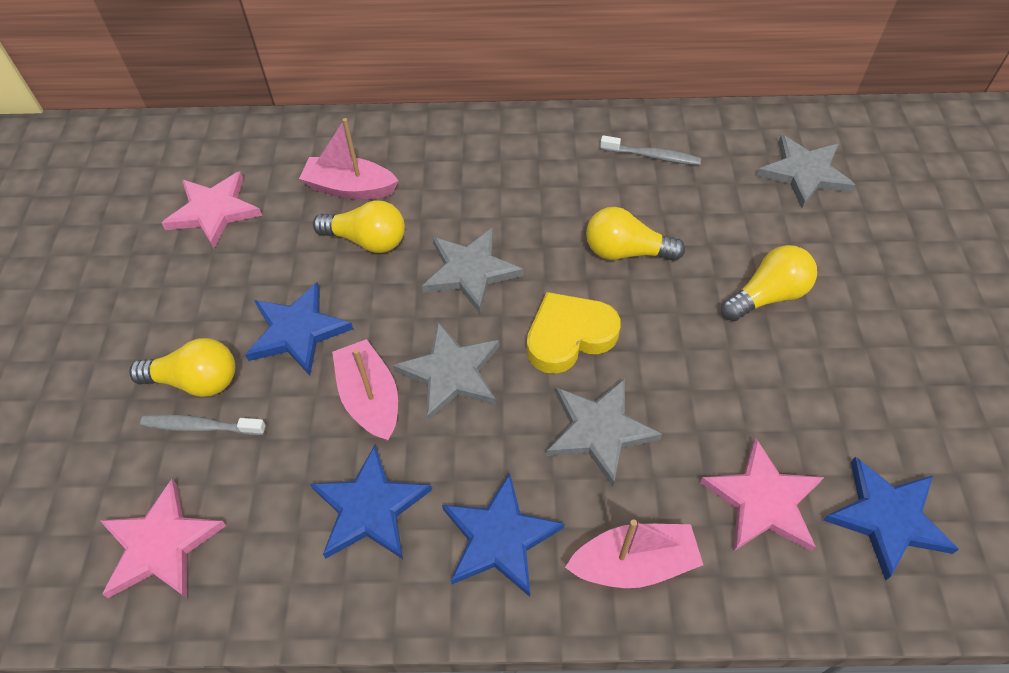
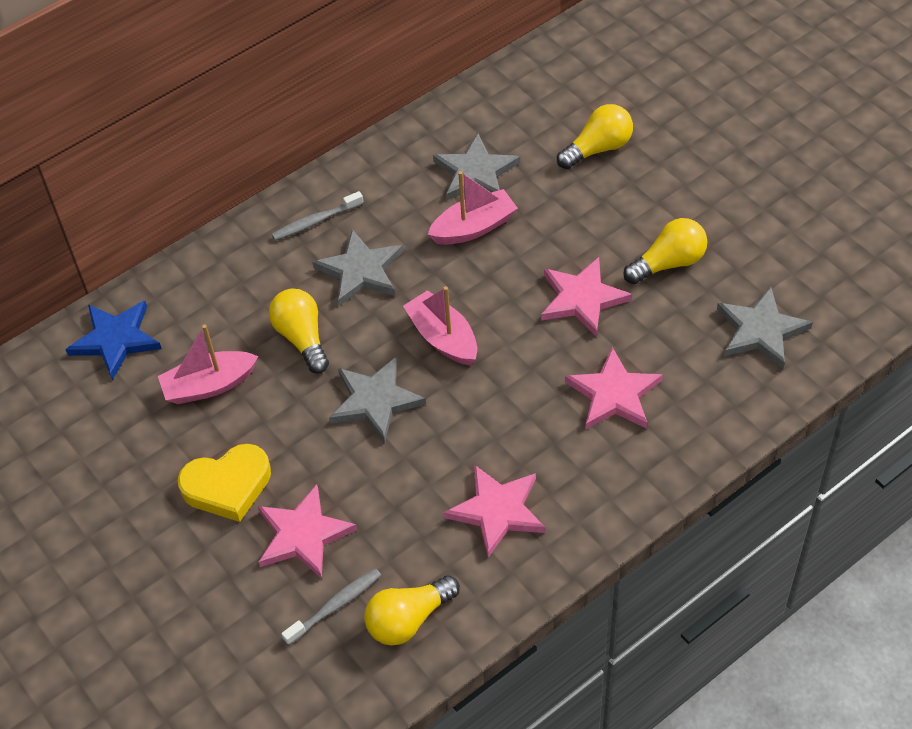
blue star: [245,282,353,376] [310,445,432,559] [442,473,565,597] [823,457,959,581] = 4 -> [65,301,162,380] = 1
pink star: [100,479,227,598] [162,171,262,249] [700,438,824,552] = 3 -> [258,484,357,579] [444,465,546,558] [541,257,632,336] [565,347,663,430] = 4

